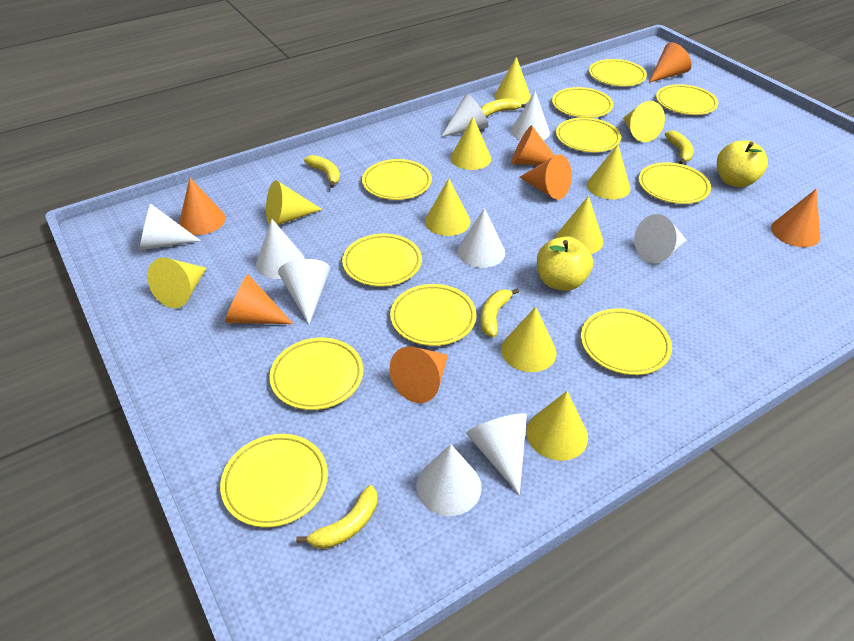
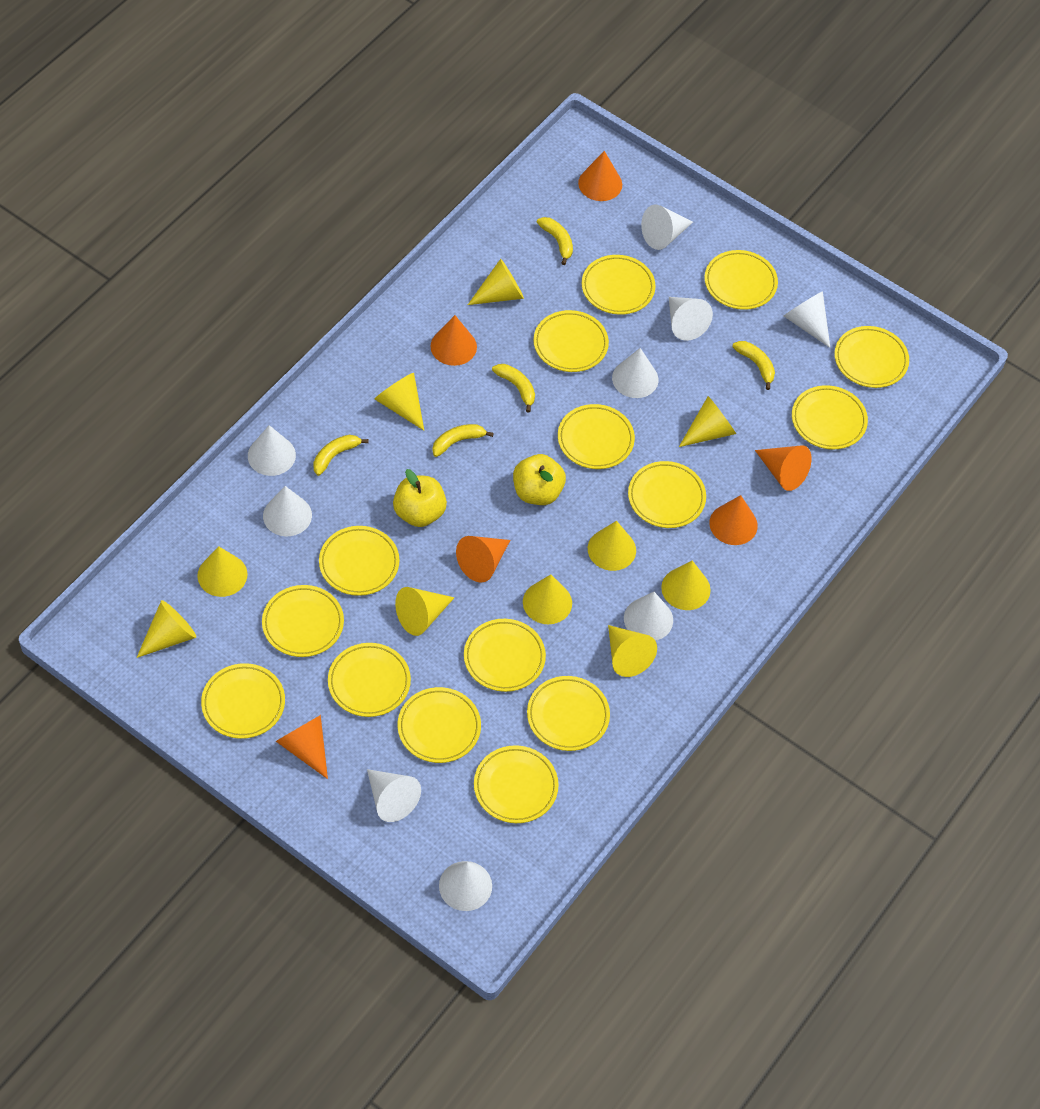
orange cone: [179,178,225,235] [225,274,293,324] [390,346,448,403] [511,125,555,165] [520,154,572,200] [649,42,692,83] [771,189,820,247] = 7 -> [276,715,328,779] [430,315,477,366] [456,536,510,583] [578,151,622,201] [710,495,758,545] [755,446,812,491] = 6
yellow plate: [220,434,328,527] [269,338,363,410] [342,234,422,286] [362,159,432,200] [390,284,476,346] [552,87,613,118] [556,117,621,152] [581,308,672,375] [589,59,647,86] [638,162,711,204] [656,84,718,115] = 11 -> [201,663,285,739] [262,585,344,657] [319,526,399,596] [328,643,411,717] [398,687,481,763] [464,619,546,692] [474,745,559,823] [527,676,610,751] [533,310,609,372] [558,404,635,469] [582,255,656,315] [628,461,706,528] [704,250,778,310] [792,385,868,450] [834,326,909,388] = 15

